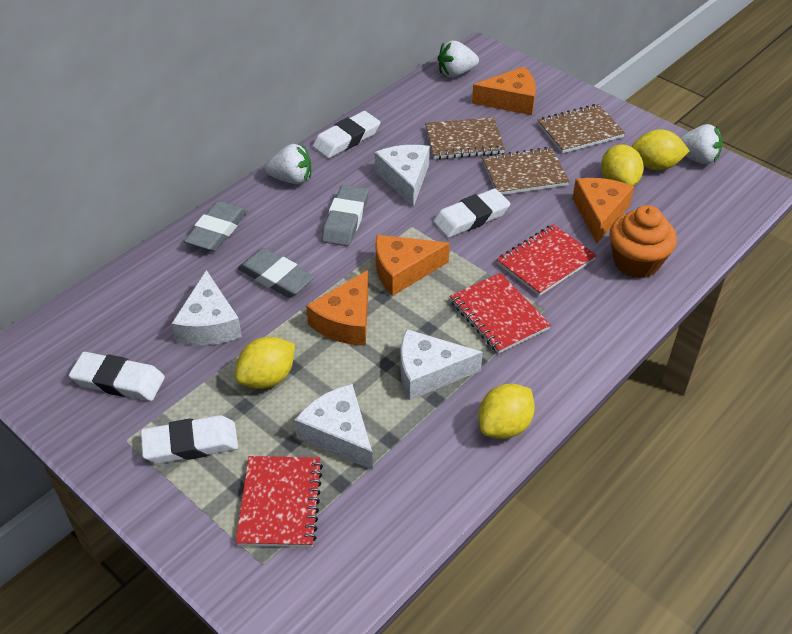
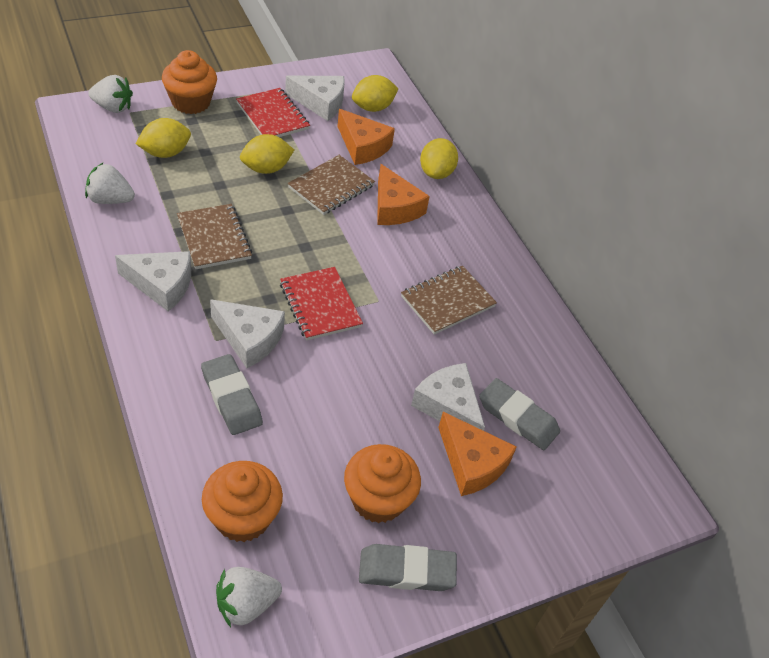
orange cheese: [306,270,368,346] [376,235,450,296] [472,67,536,115] [572,178,634,243] = 4 -> [337,109,395,165] [377,164,430,225] [438,412,517,496] = 3
orange cupcake: [610,205,677,278] = 1 -> [162,50,217,114] [202,461,283,542] [344,444,421,523] = 3
red notebook: [235,456,323,548] [450,273,551,354] [497,224,597,296] = 3 -> [236,88,310,137] [280,267,363,340] = 2
white eraser: [69,352,165,401] [141,415,238,464] [313,111,380,158] [433,188,510,238] = 4 -> none = 0

